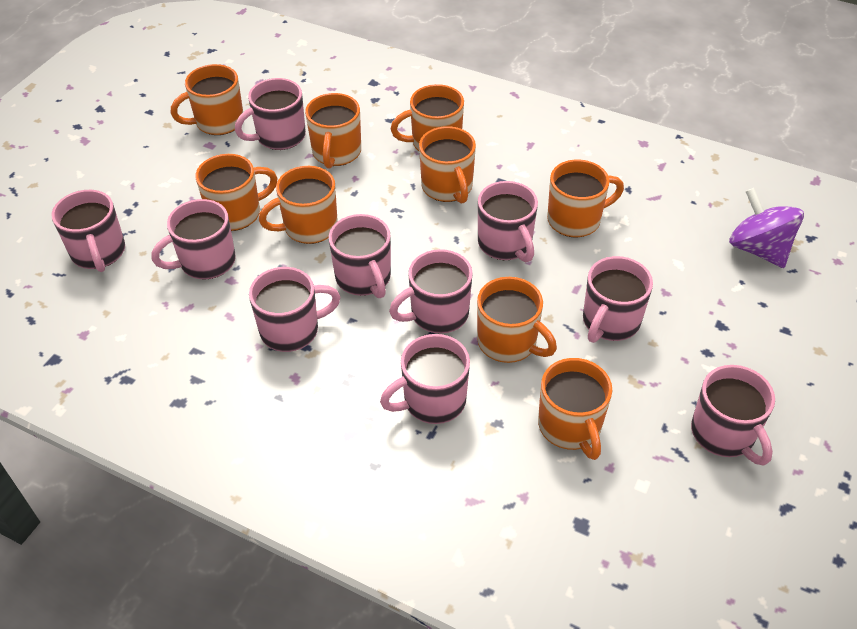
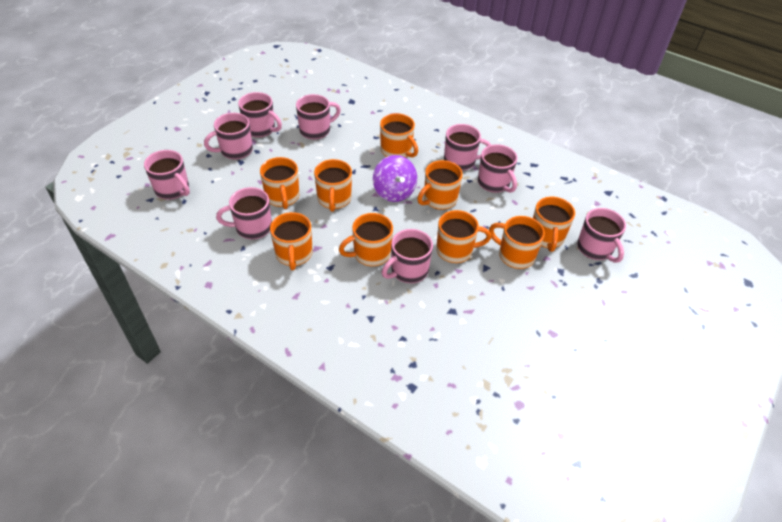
pink mug: [52,190,125,272] [151,199,236,280] [235,78,306,150] [249,267,340,352] [329,214,391,298] [380,334,470,424] [389,249,473,334] [478,181,538,262] [583,256,653,343] [691,365,775,466] = 10 -> [144,150,190,200] [204,113,253,160] [216,187,272,239] [238,92,282,138] [296,94,341,140] [382,229,433,283] [444,124,491,171] [478,144,517,193] [577,208,626,263] = 9

